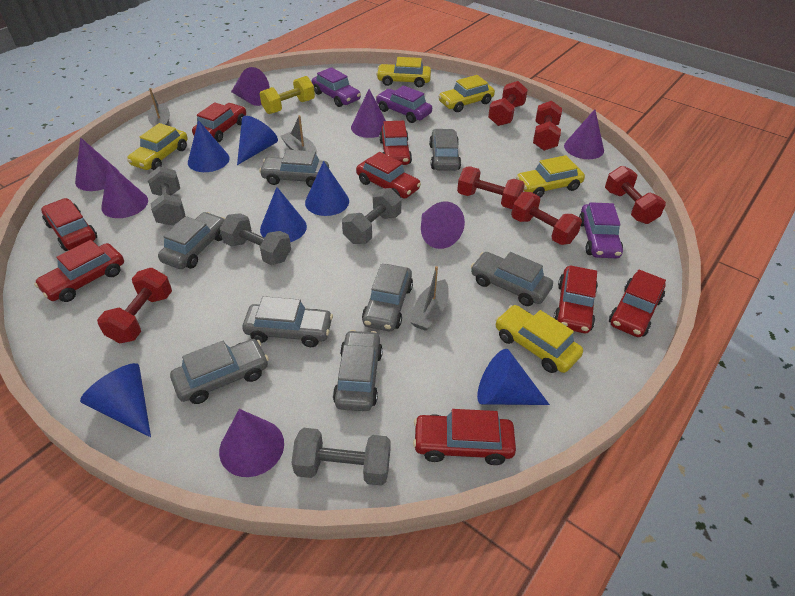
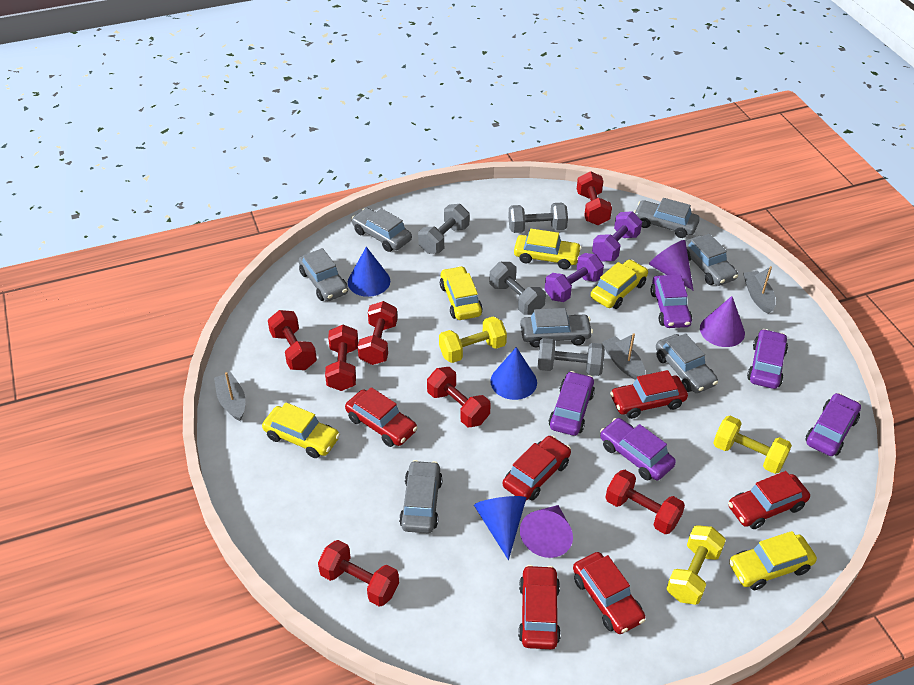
blue cone: [80,363,151,437] [188,120,230,172] [237,116,278,165] [260,187,307,242] [305,161,349,216] [477,349,550,405] = 6 -> [348,247,390,297] [474,496,526,560] [491,347,537,400] = 3
grey car: [158,212,225,269] [170,339,269,404] [242,296,333,347] [259,150,329,187] [333,330,383,411] [362,263,413,331] [429,129,461,171] [471,252,553,306] = 8 -> [298,248,348,301] [351,208,412,252] [399,460,443,533] [520,308,593,347] [634,198,700,238] [656,333,718,393] [685,234,738,286] = 7
purple car: [312,67,361,107] [376,85,432,123] [579,202,623,258] = 3 -> [549,371,595,436] [600,418,676,481] [650,275,692,328] [747,329,788,389] [806,393,861,456] = 5
purple cone: [75,137,119,191] [101,163,148,218] [219,409,284,477] [231,67,270,106] [351,89,386,138] [421,202,465,249] [564,109,604,159] = 7 -> [520,505,573,558] [649,240,694,291] [700,296,745,347] = 3
purple dumbbell: none = 0 -> [545,253,604,302] [592,211,642,261] = 2
red car: [34,240,124,302] [41,198,97,251] [192,102,246,142] [356,152,421,199] [379,121,412,165] [413,409,516,465] [553,265,598,333] [609,270,666,337] = 8 -> [345,387,418,447] [503,435,571,501] [518,565,561,649] [573,552,646,634] [610,370,688,419] [728,471,810,529] = 6
red dumbbell: [97,268,172,344] [457,166,525,209] [488,81,528,126] [511,192,582,245] [533,101,562,151] [605,166,666,224] = 6 -> [268,310,317,370] [318,540,399,607] [325,325,358,391] [357,301,397,365] [427,367,491,427] [577,171,612,225] [605,470,685,534] = 7
yellow dumbbell: [260,76,315,114] = 1 -> [439,316,507,363] [666,525,726,605] [713,416,792,474] = 3

